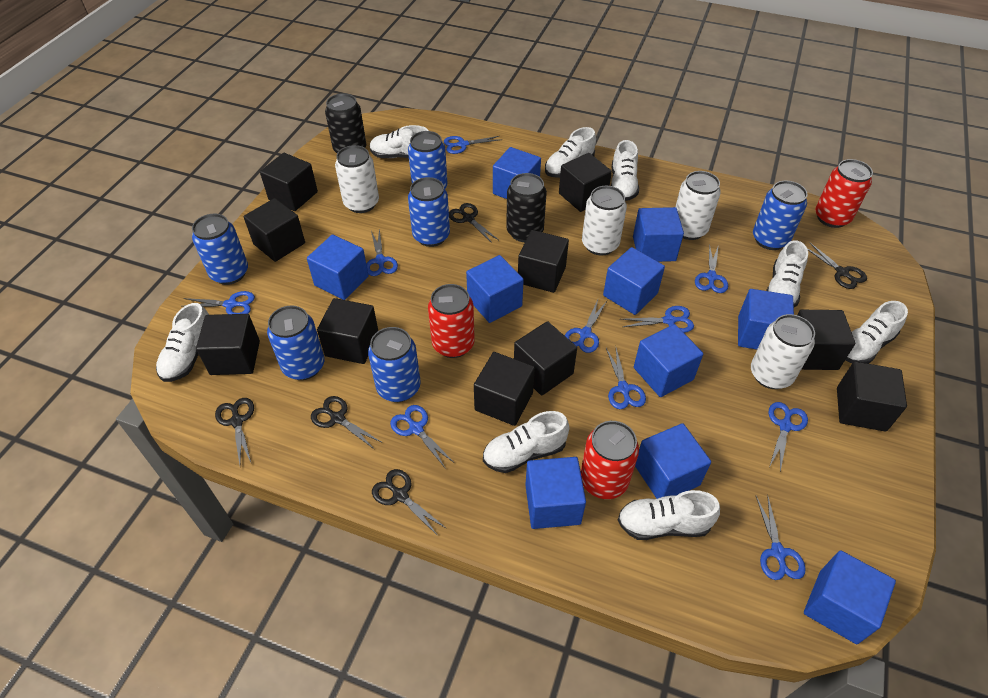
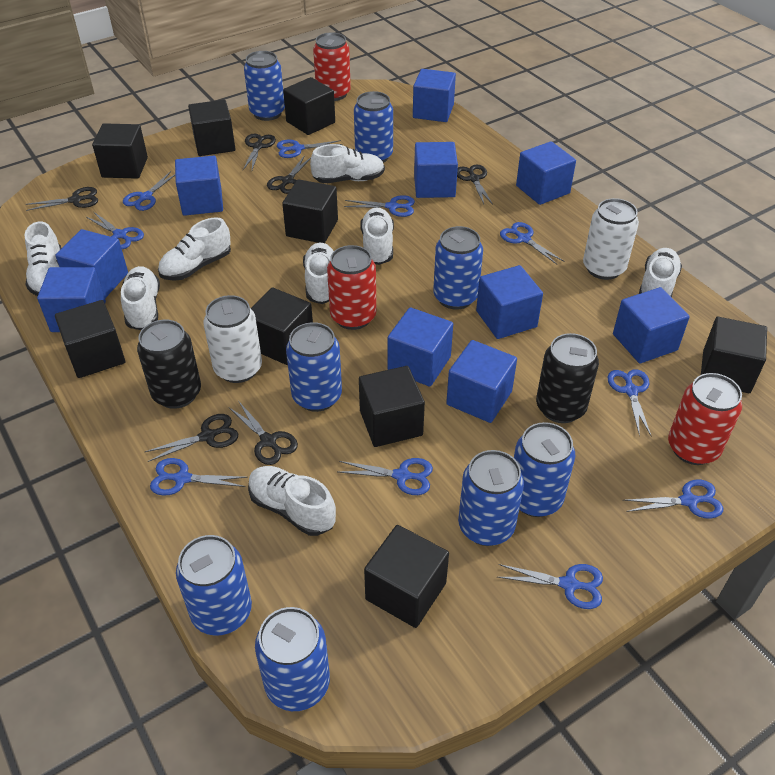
black cube: [196,314,260,375] [244,198,305,262] [260,153,318,211] [317,298,378,364] [474,352,535,426] [514,321,577,395] [518,230,569,293] [559,153,612,212] [797,310,855,370] [837,362,907,432] = 10 -> [55,300,125,378] [92,123,148,179] [188,100,235,156] [251,288,313,365] [282,179,338,243] [283,77,335,135] [359,366,425,447] [364,525,449,628] [701,317,767,393] = 9
black scissors: [215,398,254,465] [311,396,381,450] [372,469,447,536] [449,203,499,243] [808,243,867,289] = 5 -> [26,187,98,211] [145,414,238,462] [230,402,298,465] [243,134,276,170] [267,155,311,194] [457,165,493,205] = 6
blue can: [192,214,248,285] [267,306,325,380] [368,327,421,402] [408,131,447,189] [408,177,450,247] [753,181,808,250] = 6 -> [176,535,252,636] [244,51,285,121] [255,607,330,711] [286,322,342,412] [354,91,393,163] [433,226,483,310] [458,450,524,546] [514,422,576,517] = 8
white can: [335,145,379,213] [582,186,627,256] [675,171,721,240] [751,314,815,389] = 4 -> [203,295,262,383] [583,198,639,280] = 2

